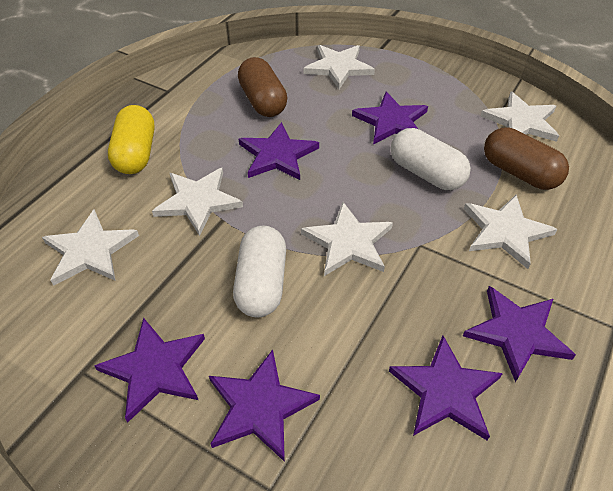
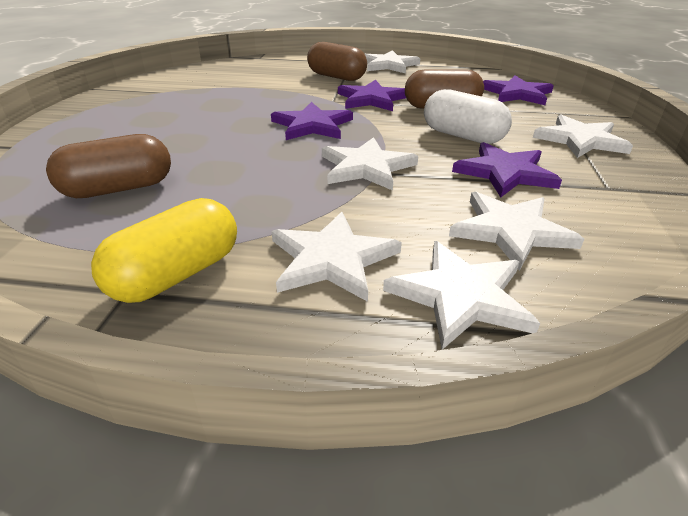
brown capsule: [238,57,287,117] [484,128,569,190] = 2 -> [46,134,171,198] [307,42,367,81] [405,69,484,109] = 3
purple star: [94,318,205,423] [209,349,320,462] [239,122,319,180] [352,92,428,145] [389,335,503,440] [463,286,576,382] = 6 -> [271,102,353,140] [338,80,406,111] [452,142,562,197] [483,75,554,105] = 4
white capsule: [233,226,286,317] [391,128,471,190] = 2 -> [424,89,512,144] = 1

